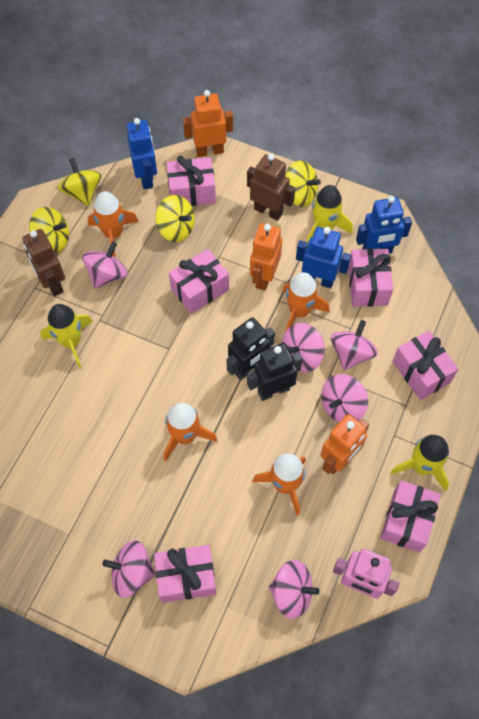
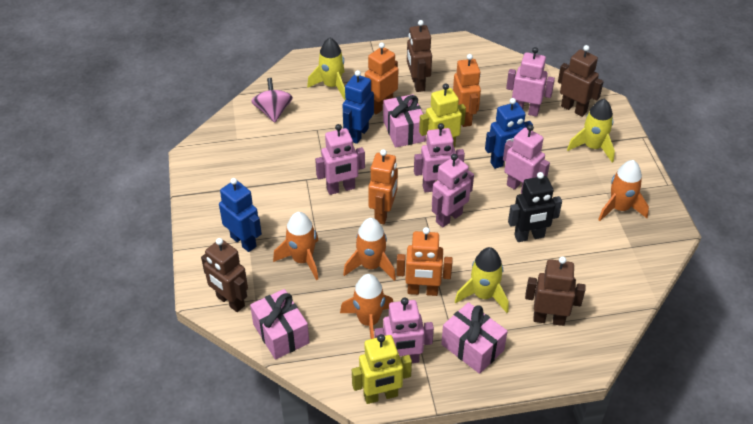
black robot: [226,317,275,380] [247,343,303,401] = 2 -> [508,172,562,242] = 1
brown robot: [22,229,65,296] [247,154,295,221] = 2 -> [201,238,248,312] [407,20,432,92] [525,256,585,326] [558,45,604,117] = 4
orange robot: [183,90,233,157] [250,223,282,291] [321,414,369,474] = 3 -> [365,42,398,114] [368,149,398,224] [396,227,453,296] [453,54,481,127] = 4
pink gift: [154,545,216,603] [167,156,216,206] [169,249,229,314] [348,248,393,306] [380,480,441,553] [392,331,458,400] = 6 -> [250,289,309,359] [383,94,426,148] [441,302,508,374] = 3
pink robot: [333,549,399,599] = 1 -> [315,124,365,195] [375,297,434,363] [414,123,465,192] [432,154,474,227] [503,125,550,194] [506,47,555,117] = 6
pink spinning top: [82,241,127,289] [102,541,156,598] [269,560,320,619] [282,323,325,373] [321,374,368,422] [330,320,378,371] = 6 -> [251,78,293,123] = 1
yellow robot: none = 0 -> [352,334,412,404] [419,83,466,148] = 2
yellow spinning top: [29,207,69,253] [58,158,101,206] [155,195,195,242] [285,161,321,207] = 4 -> none = 0

